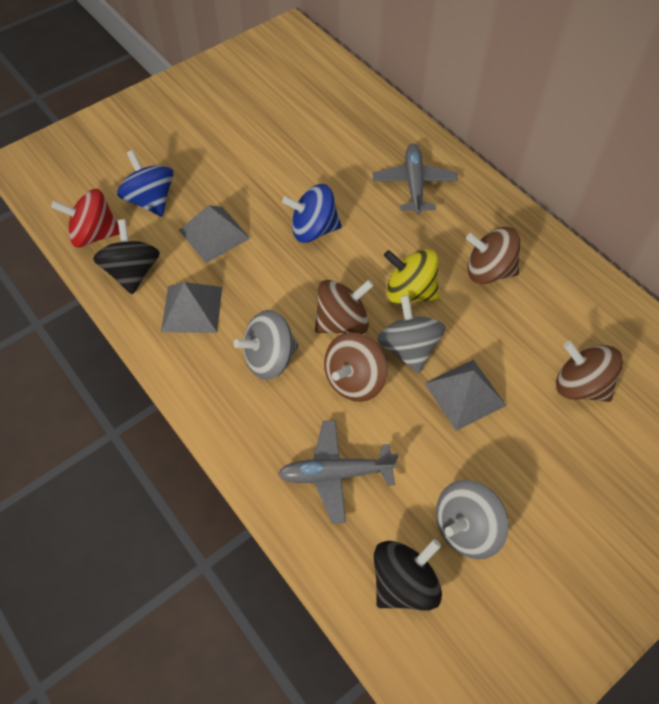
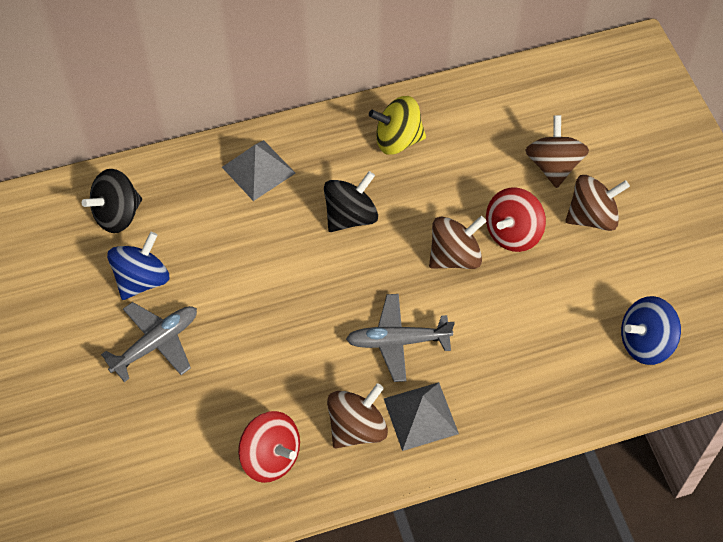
grey pyramid: [161,282,222,333] [179,205,250,263] [424,360,507,431] = 3 -> [222,140,295,201] [384,382,459,451] = 2
grey spinning top: [234,310,298,380] [377,295,446,373] [436,480,509,559] = 3 -> none = 0
red spinning top: [51,189,120,247] = 1 -> [238,411,300,483] [486,188,546,252] = 2

